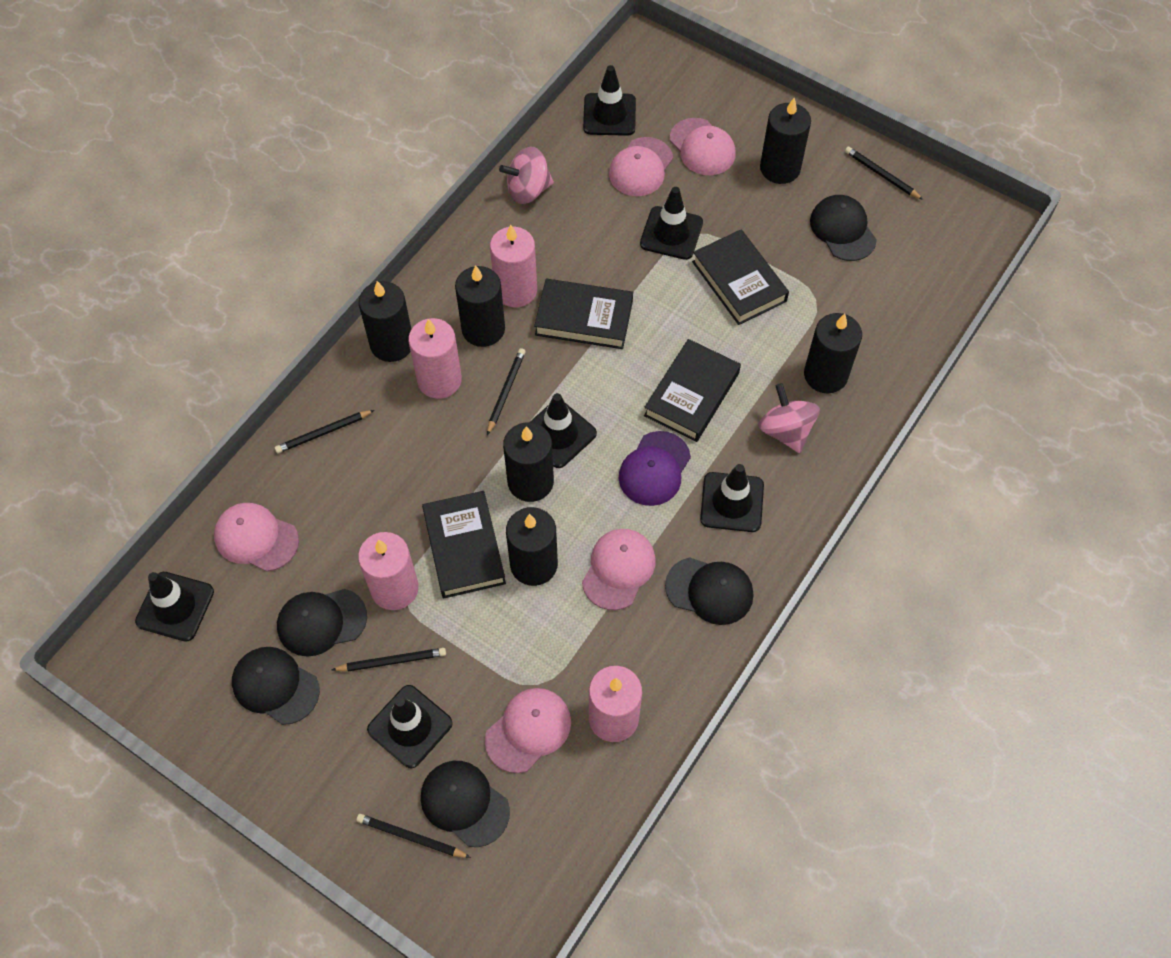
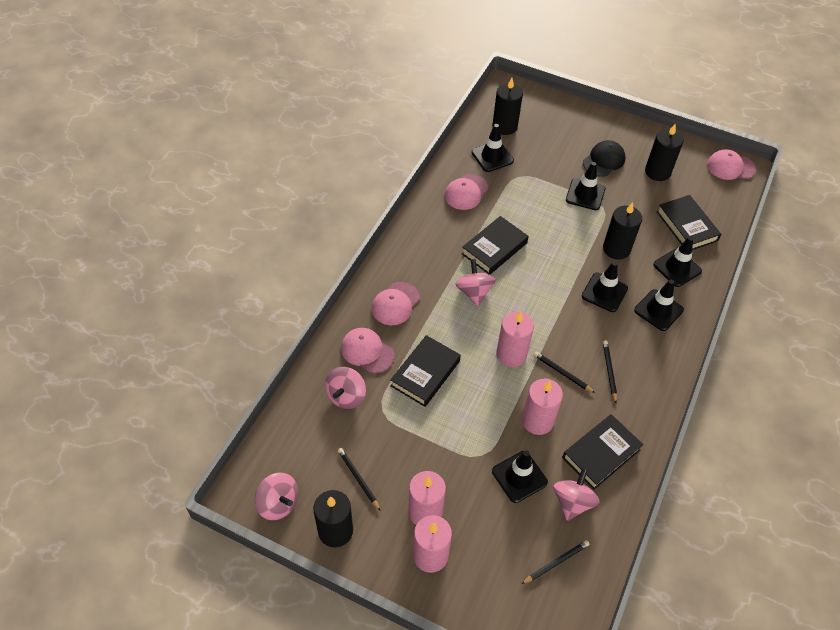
black candle: [359,281,411,362] [455,265,505,347] [503,422,554,502] [506,507,558,586] [760,98,811,184] [804,313,862,393] = 6 -> [313,490,353,547] [493,78,523,135] [603,202,642,260] [645,124,684,181] = 4
black cap: [232,647,320,725] [277,589,367,657] [421,761,510,847] [665,557,753,625] [810,195,877,261] = 5 -> [583,140,625,177] = 1
black pencil: [275,410,374,453] [332,648,446,672] [356,814,471,858] [487,348,526,435] [845,147,923,200] = 5 -> [338,448,380,510] [521,540,590,584] [534,352,595,393] [603,341,617,403] = 4
pink cap: [214,503,299,572] [485,688,571,773] [582,529,656,610] [609,137,673,196] [670,118,736,175] = 5 -> [341,328,394,374] [372,282,420,325] [445,174,488,210] [707,149,756,180] = 4
pink spinning top: [499,147,554,204] [758,383,820,453] = 2 -> [255,473,298,520] [325,367,366,409] [455,259,496,306] [553,468,599,521] = 4
purple cap: [619,431,691,506] = 1 -> none = 0

